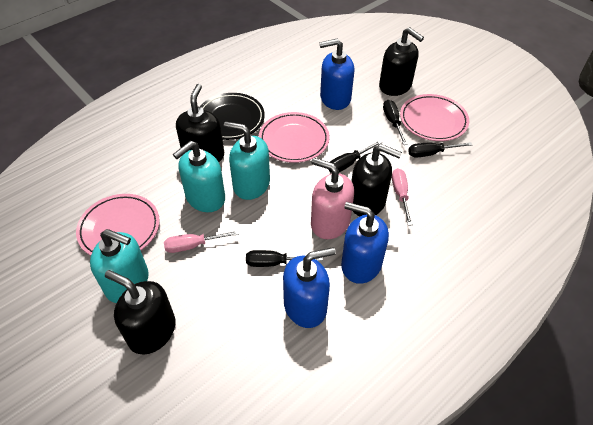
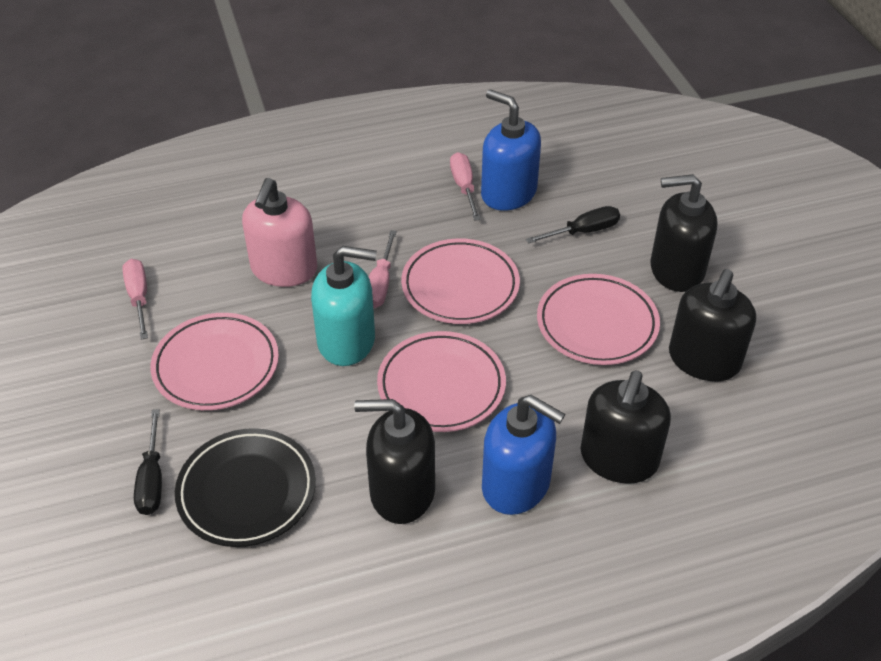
black screwdriver: [246,250,323,267] [328,140,382,173] [383,100,407,145] [408,142,472,158] = 4 -> [134,409,162,515] [526,206,620,244] = 2
blue soap dispenser: [283,247,336,328] [319,38,355,110] [341,202,389,284] = 3 -> [481,89,541,211] [482,395,565,515] = 2
pink plate: [76,194,160,256] [259,112,330,163] [400,94,469,141] = 3 -> [150,313,279,410] [377,331,506,432] [401,238,520,324] [537,274,660,365] = 4
pink screwdriver: [164,230,240,253] [392,168,413,225] = 2 -> [122,259,148,340] [369,230,397,308] [450,152,480,221] = 3
turquoise soap dispenser: [90,229,149,303] [173,141,225,212] [224,121,270,200] = 3 -> [311,246,377,366] = 1

